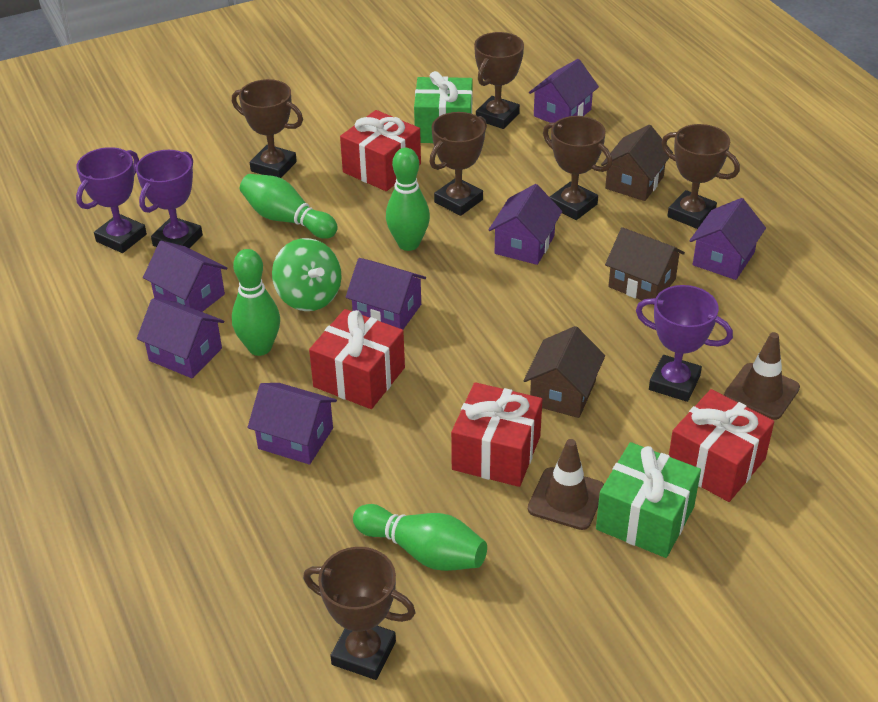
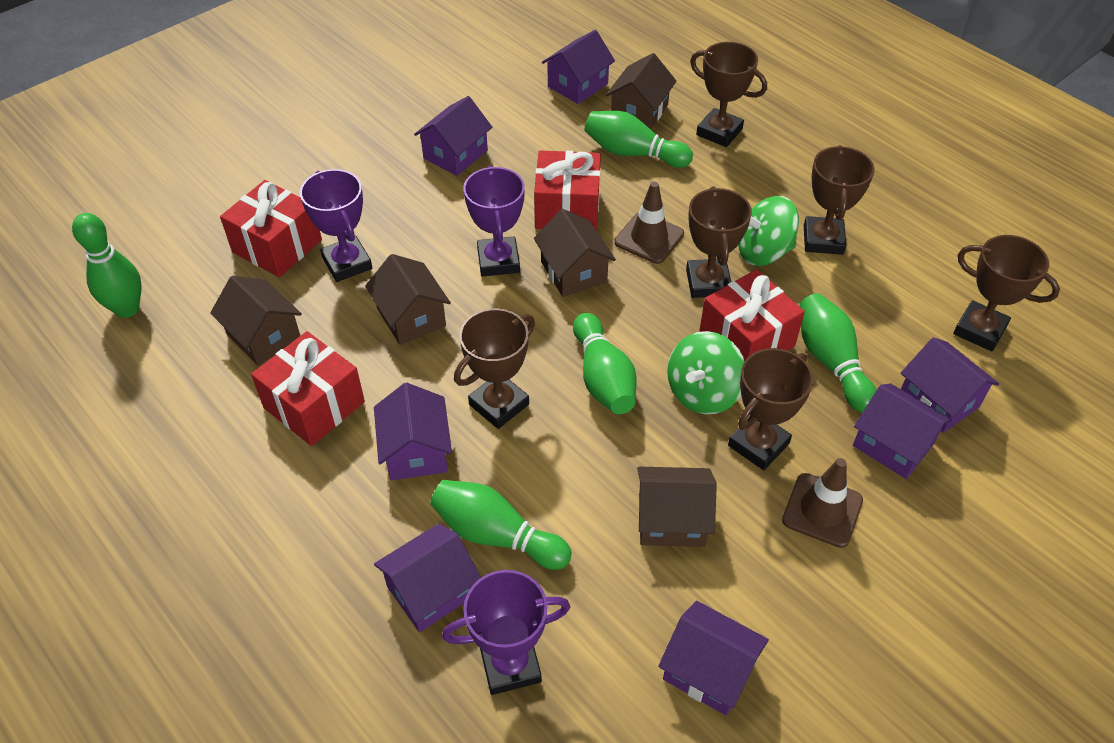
brown house: [523,326,605,418] [601,125,673,201] [605,227,685,305] = 3 -> [210,276,302,365] [365,254,451,345] [534,209,616,297] [606,53,677,129] [637,467,717,547] = 5
green bowling pin: [232,249,280,356] [240,174,338,239] [353,504,487,571] [386,148,430,251] = 4 -> [72,213,142,318] [430,480,572,570] [573,313,636,414] [584,111,693,168] [800,293,877,412] = 5
green gift: [414,71,473,143] [596,442,701,558] = 2 -> none = 0
green spinning top: [272,238,342,311] = 1 -> [667,331,744,414] [738,196,799,266] = 2

